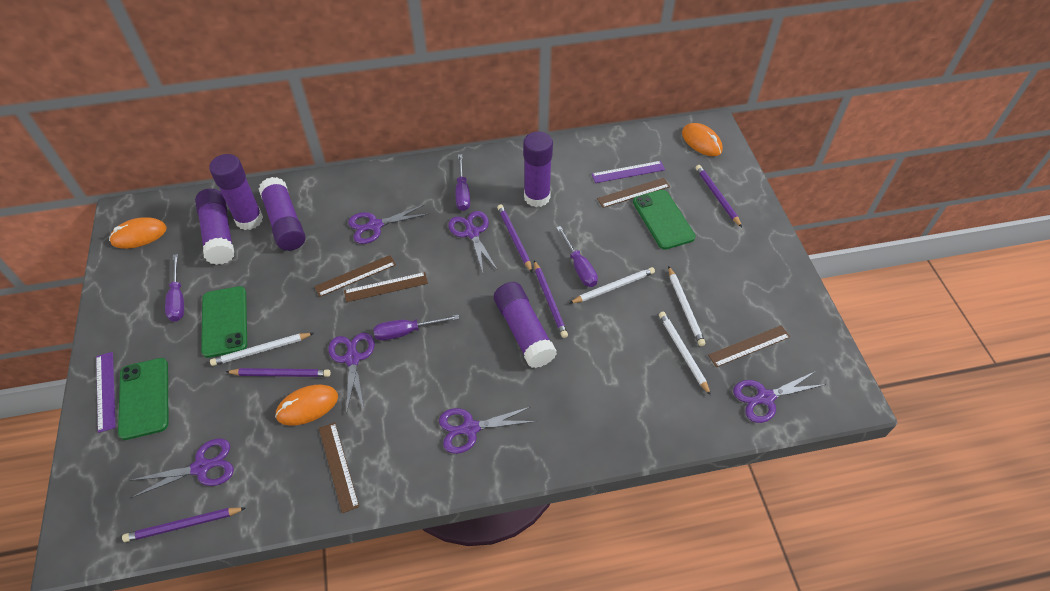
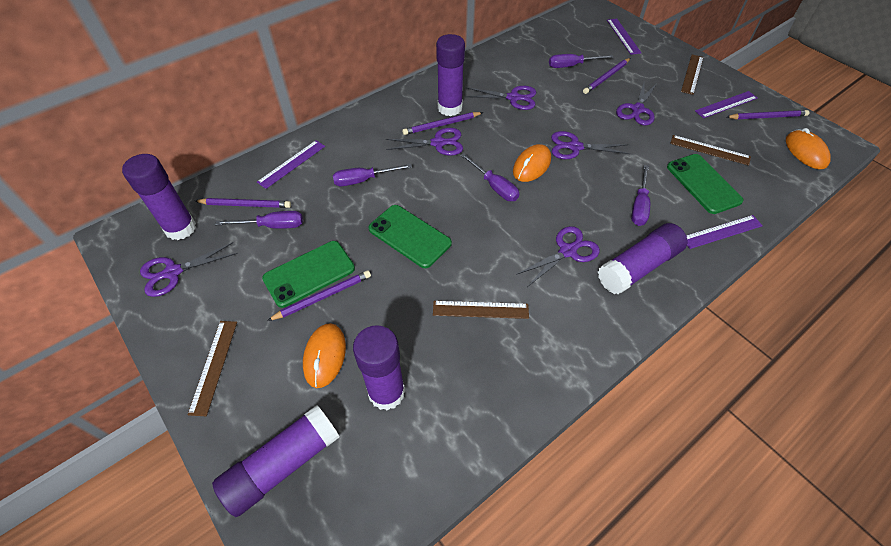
brown ruler: [314,255,396,297] [319,422,359,513] [344,272,428,302] [597,178,670,208] [708,325,790,367] = 5 -> [188,321,237,416] [433,301,529,319] [670,135,751,165] [681,54,703,95] = 4
purple ruler: [96,352,116,433] [592,161,665,183] = 2 -> [257,140,325,189] [607,19,641,55] [686,215,763,249] [695,91,757,118] = 4
purple screwdriver: [165,254,184,322] [373,315,459,340] [456,154,470,211] [556,226,598,287] = 4 -> [215,211,303,229] [333,164,412,186] [460,153,519,201] [549,54,614,68] [631,165,650,226] = 5
white pencil: [210,333,314,366] [570,267,655,303] [659,312,711,396] [668,266,705,346] = 4 -> none = 0

